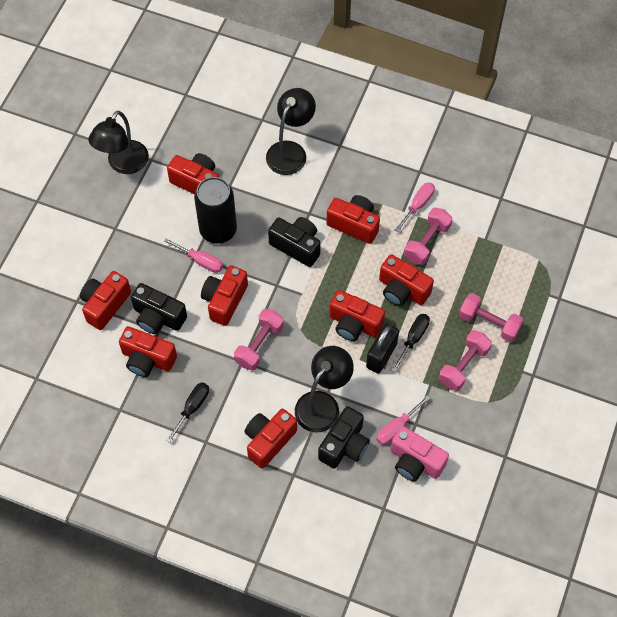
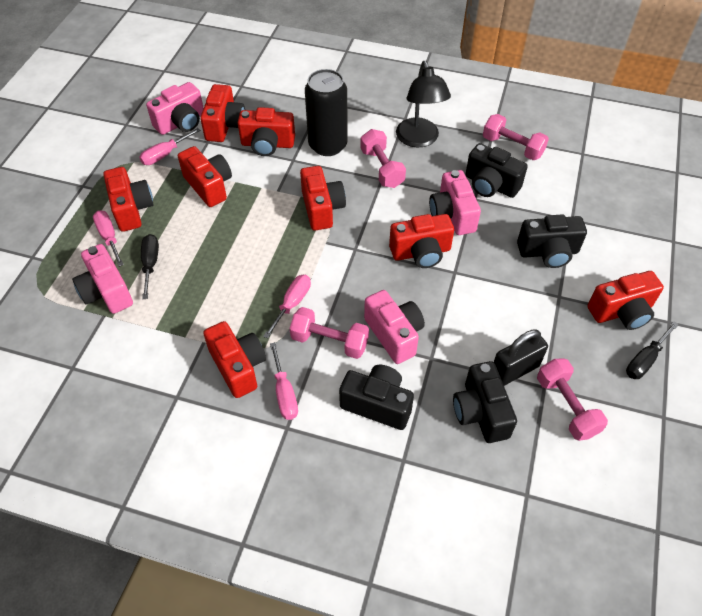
black camera: [131,283,187,334] [268,217,321,267] [318,406,370,468] = 3 -> [339,365,414,430] [453,361,517,443] [465,143,528,198] [517,214,587,268] = 4
black lamp: [89,110,149,174] [266,88,316,175] [295,346,354,432] = 3 -> [396,61,451,147] = 1
pink camera: [390,426,449,481] = 1 -> [72,244,133,314] [146,82,204,135] [364,290,425,364] [429,170,481,235] = 4
pink screwdriver: [164,238,223,273] [376,395,430,445] [395,182,435,232] = 3 -> [93,210,124,267] [139,128,200,165] [263,275,311,339] [270,342,298,420] = 4

